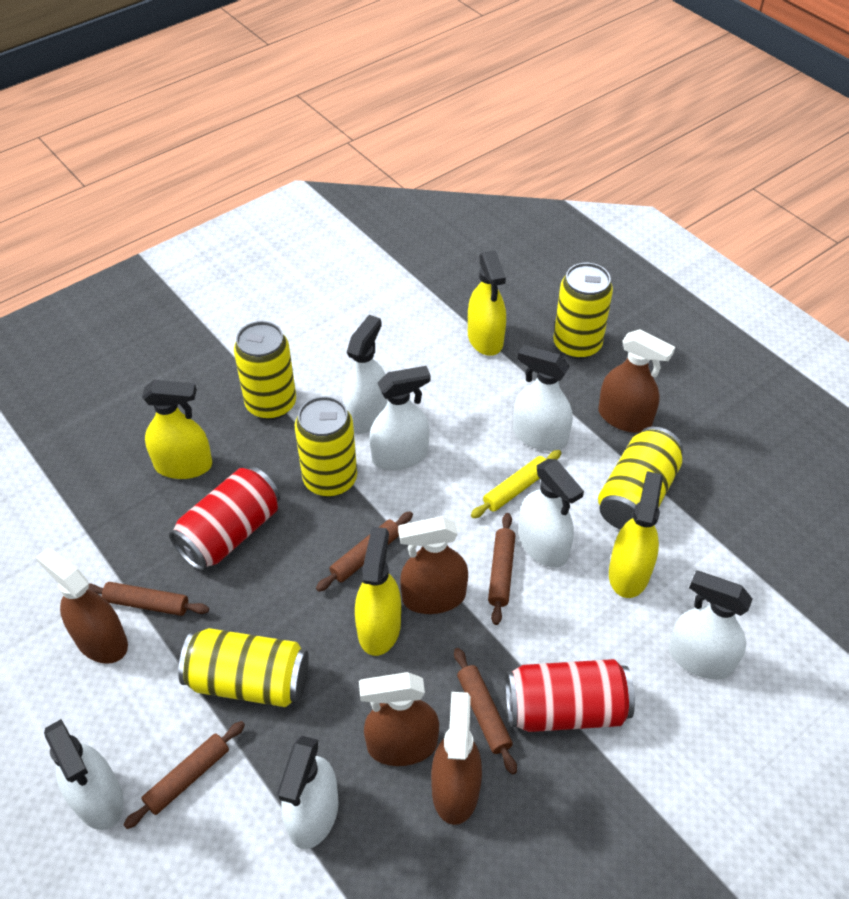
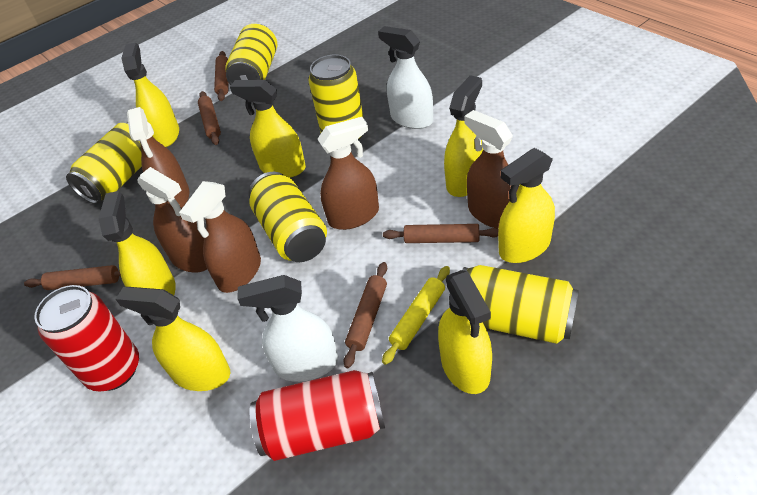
white spray bottle: [44,719,124,830] [277,736,339,849] [343,315,387,434] [369,366,431,470] [513,345,573,451] [519,459,584,567] [669,571,753,680] = 7 -> [237,275,338,382] [378,26,433,129] = 2
yellow spray bottle: [142,380,212,479] [355,527,401,656] [468,250,506,356] [609,471,663,598] = 4 -> [98,191,176,295] [116,287,230,391] [122,43,179,147] [230,80,306,178] [438,270,492,394] [444,75,483,197] [498,148,555,263] = 7

